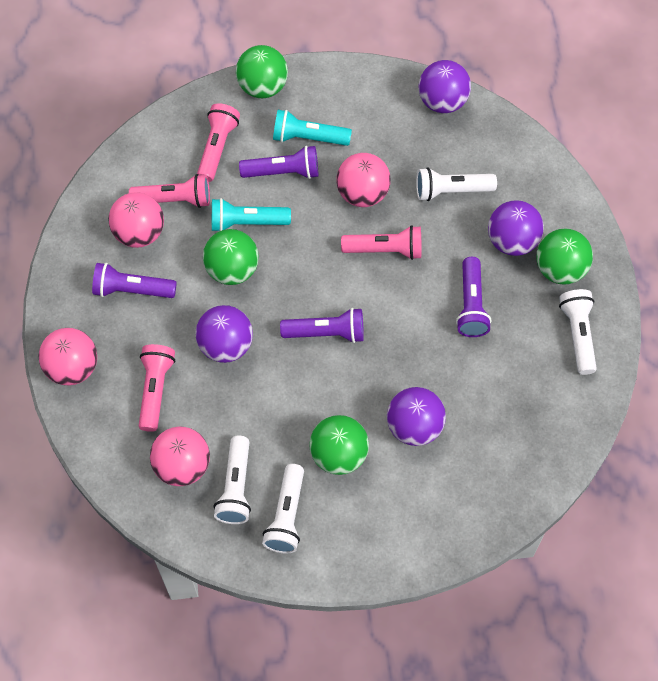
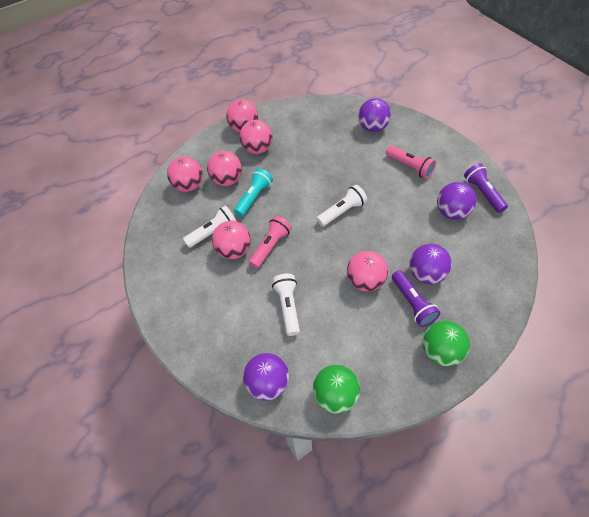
green ball: [203,229,259,285] [236,45,288,98] [309,415,369,475] [536,228,593,285] = 4 -> [313,365,360,414] [422,321,470,366] = 2
pink ball: [38,328,97,385] [108,192,164,248] [150,427,210,486] [336,153,391,207] = 4 -> [167,156,203,192] [207,151,242,186] [212,221,251,259] [226,99,258,132] [239,120,273,154] [347,251,388,292] = 6
pink flashlight: [129,174,210,208] [139,344,175,432] [197,103,240,182] [341,225,421,260] = 4 -> [249,216,292,268] [386,146,436,179] = 2
purple flashlight: [92,263,177,298] [239,146,318,179] [280,308,364,343] [456,257,491,337] = 4 -> [392,270,440,327] [464,163,508,213] = 2
turquoise flashlight: [212,198,291,231] [273,110,352,146] = 2 -> [234,168,273,217] = 1
white flashlight: [214,435,251,524] [262,464,304,553] [416,167,497,201] [559,289,597,375] = 4 -> [183,206,237,248] [272,273,300,336] [316,185,367,227] = 3

